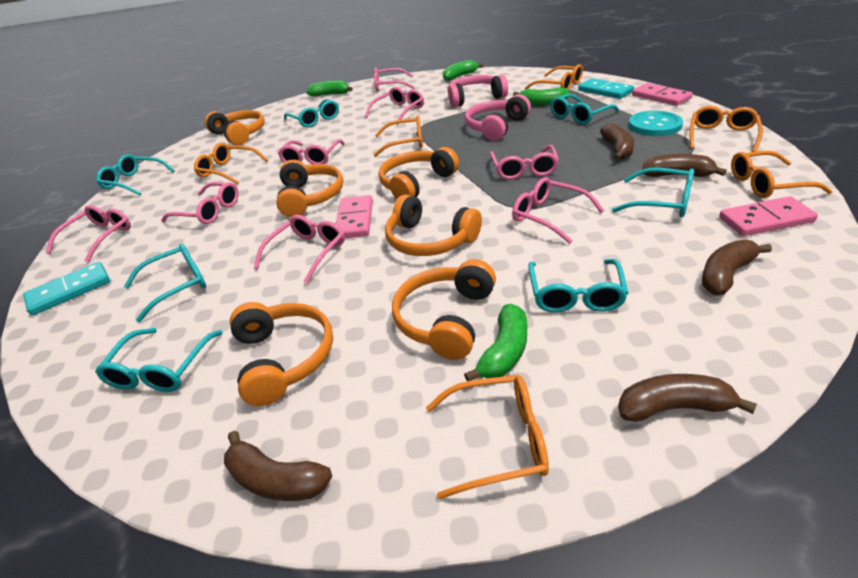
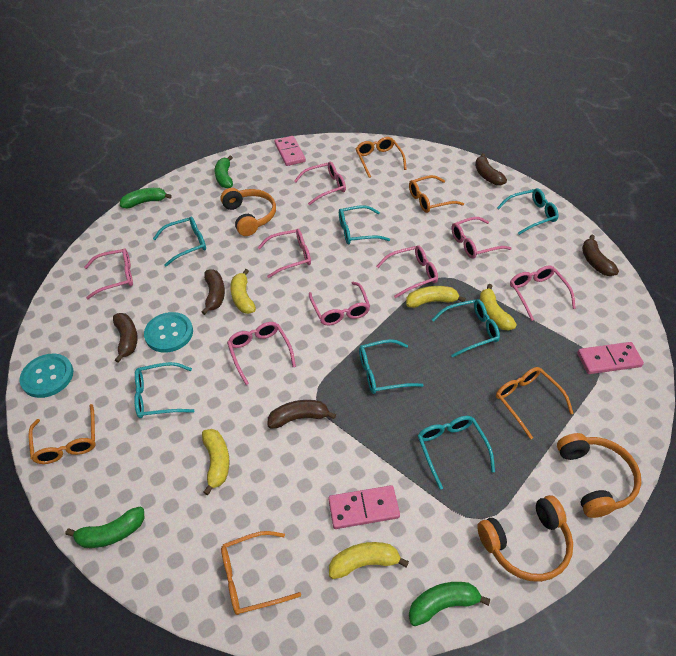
orange glasses: [194,143,268,184] [374,115,423,157] [426,375,549,499] [525,64,583,90] [689,106,763,152] [731,151,833,198] = 6 -> [28,404,96,464] [221,531,301,615] [356,137,407,178] [409,175,464,213] [496,367,574,440] = 5
orange headphones: [205,110,265,145] [230,302,333,406] [276,160,343,217] [379,147,459,199] [385,194,482,256] [392,259,496,360] = 6 -> [221,188,276,236] [477,495,573,582] [557,433,641,518] = 3
pink headphones: [447,75,508,107] [465,94,531,141] = 2 -> none = 0
turquoise button: [628,111,683,136] = 1 -> [19,354,73,398] [144,312,193,353] = 2
turquoise domino: [23,262,110,315] [578,78,634,99] = 2 -> none = 0
yellow banana: none = 0 -> [202,429,230,495] [230,269,256,314] [329,542,409,579] [406,286,466,308] [480,284,517,330] = 5

